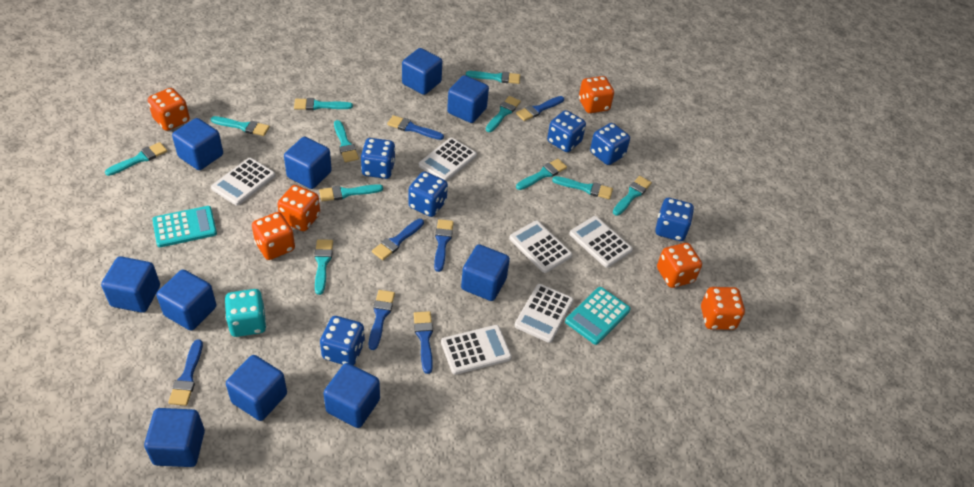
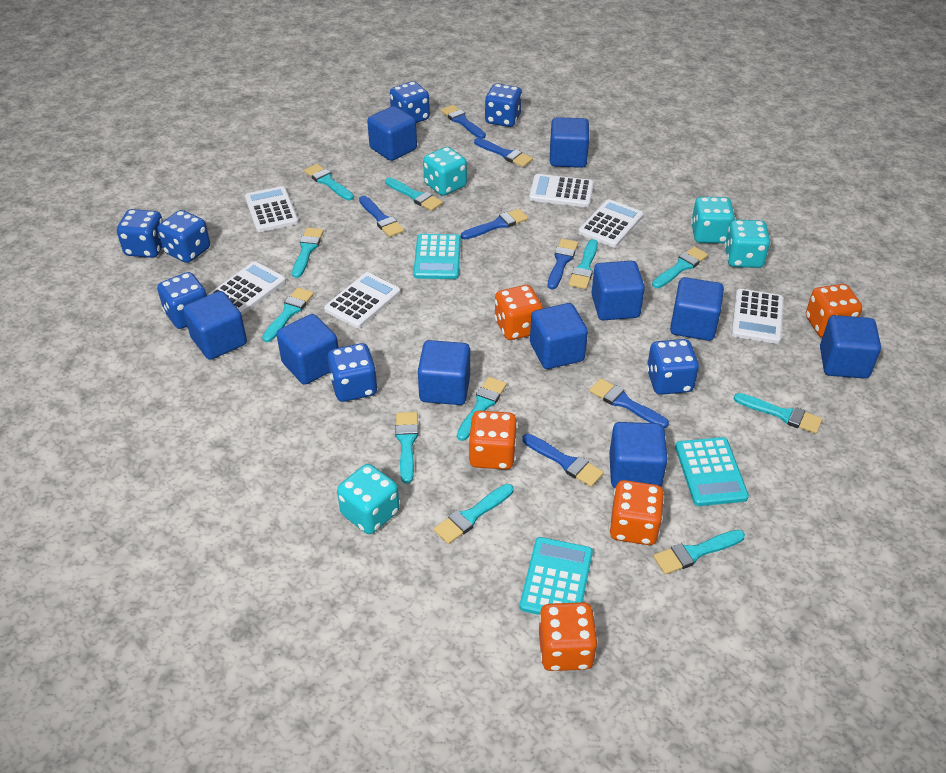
blue dice: [320,316,365,366] [361,138,396,179] [408,171,448,217] [547,110,586,152] [590,123,630,165] [655,198,694,241] = 6 -> [117,209,163,258] [157,272,207,329] [158,210,210,263] [328,343,378,402] [390,81,430,123] [485,83,522,127] [647,339,699,395] = 7
orange dice: [148,88,190,131] [252,212,295,260] [277,185,320,231] [579,76,614,113] [657,243,702,288] [701,287,745,330] = 6 -> [468,411,517,470] [494,285,543,340] [539,602,598,671] [609,480,664,545] [806,284,862,337] = 5
turquoise calculator: [152,206,217,247] [565,287,631,345] = 2 -> [413,234,461,279] [520,537,593,615] [675,437,749,506] = 3
turquoise dice: [225,289,267,337] = 1 -> [337,464,400,534] [423,147,467,196] [691,197,735,243] [725,220,771,268] = 4

